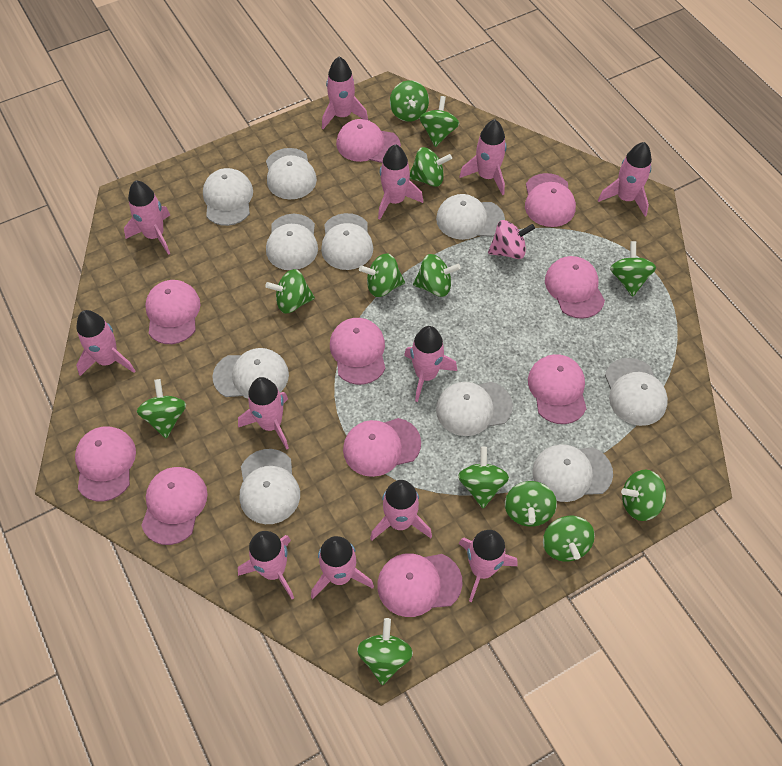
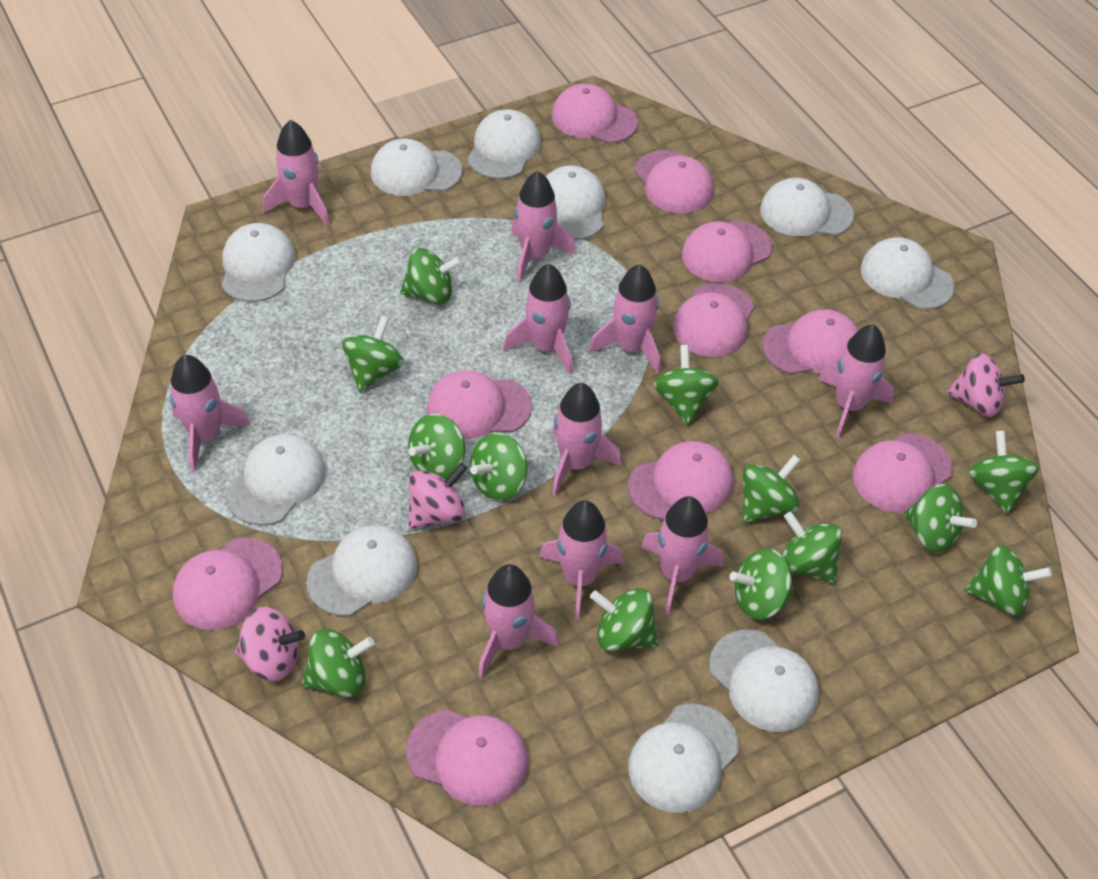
pink rocket: [76,310,135,376] [124,180,170,255] [238,377,289,450] [238,531,294,599] [311,536,374,599] [322,57,368,129] [370,480,432,541] [378,144,423,219] [404,326,457,402] [459,119,507,195] [459,530,518,602] [598,142,652,216] = 12 -> [170,355,250,473] [263,120,330,226] [478,564,559,678] [503,264,572,374] [511,171,576,282] [539,500,623,620] [552,383,621,496] [589,264,660,374] [641,496,723,614] [818,324,894,438] = 10
pink spinning top: [488,220,535,259] = 1 -> [235,607,305,681] [408,463,467,529] [947,353,1025,417] = 3

